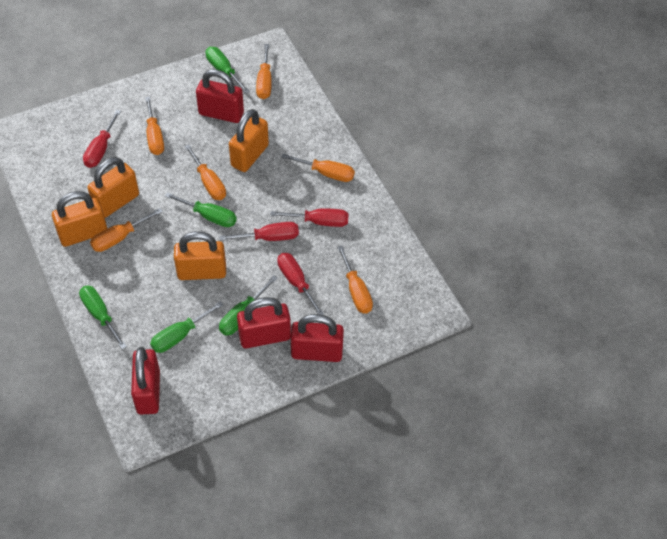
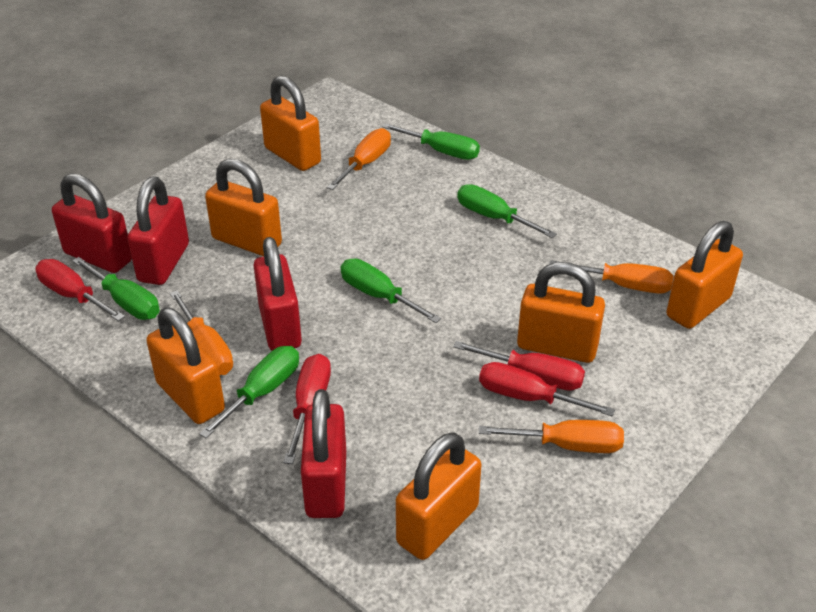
orange padlock: [52,191,108,247] [88,157,139,218] [174,231,226,280] [229,109,269,172] = 4 -> [146,308,225,424] [205,159,282,256] [260,75,321,171] [396,432,481,560] [517,262,605,363] [666,221,743,329] = 6
orange screwdriver: [90,208,163,252] [145,97,164,155] [185,144,226,200] [256,44,272,99] [281,154,355,182] [337,246,373,313] = 6 -> [170,290,233,375] [327,128,391,190] [479,420,624,453] [549,260,673,294] = 4

